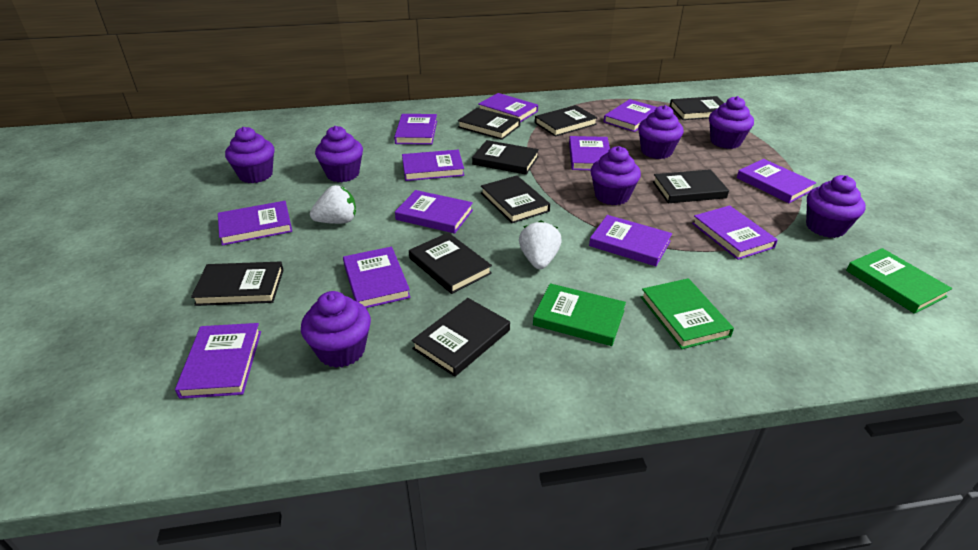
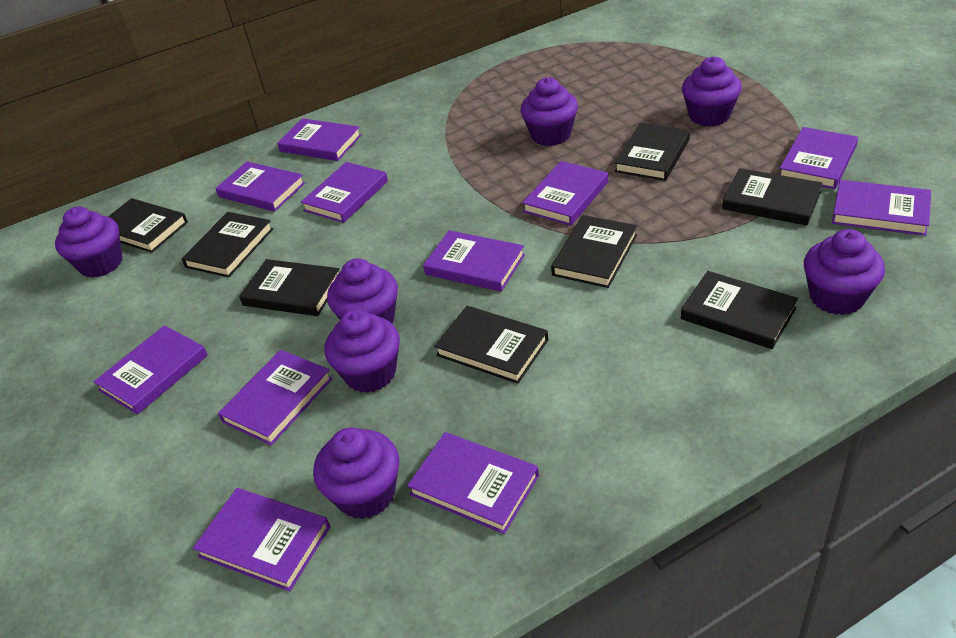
black book: [191,262,283,306] [409,232,492,294] [411,298,510,377] [458,108,520,140] [472,140,539,175] [481,175,550,223] [535,105,598,137] [653,169,729,203] [670,96,724,120] = 9 -> [108,198,188,253] [181,212,273,277] [239,259,340,316] [434,306,548,384] [551,215,637,288] [615,123,690,181] [681,271,798,349] [722,168,822,225] = 8
green book: [533,283,626,346] [641,278,734,349] [846,248,952,314] = 3 -> none = 0
purple book: [175,323,261,399] [218,201,292,246] [343,247,411,308] [394,114,437,145] [395,190,473,234] [402,150,464,181] [478,93,538,122] [569,136,610,170] [589,215,672,266] [604,99,657,132] [692,205,778,260] [737,159,816,203] = 12 -> [94,325,208,415] [193,488,330,591] [215,161,305,212] [218,350,333,445] [277,118,361,161] [301,162,388,223] [407,432,539,534] [423,230,525,292] [522,161,608,226] [780,127,858,189] [832,180,931,236] = 11
white strawberry: [310,185,356,224] [519,220,562,269] = 2 -> none = 0

